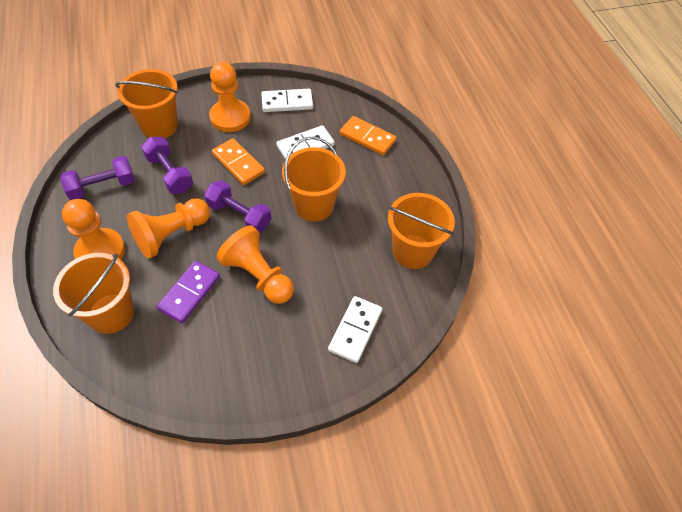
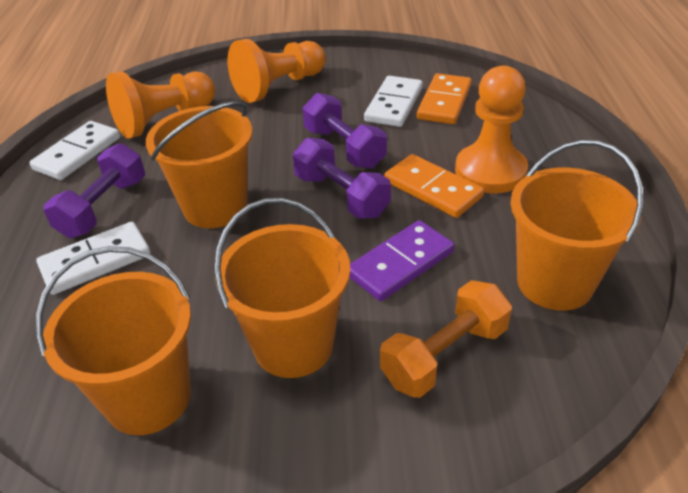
orange dumbbell: none = 0 -> [380,280,512,398] = 1
orange pawn: [62,199,125,260] [127,198,210,259] [209,62,251,132] [216,226,294,304] = 4 -> [106,71,215,138] [227,39,325,103] [455,66,528,193] = 3

